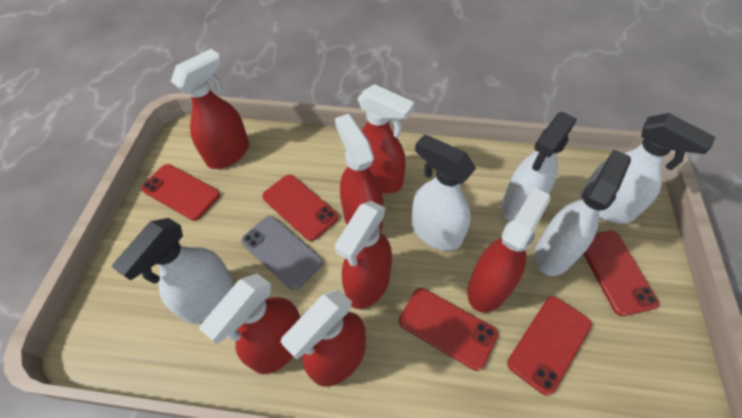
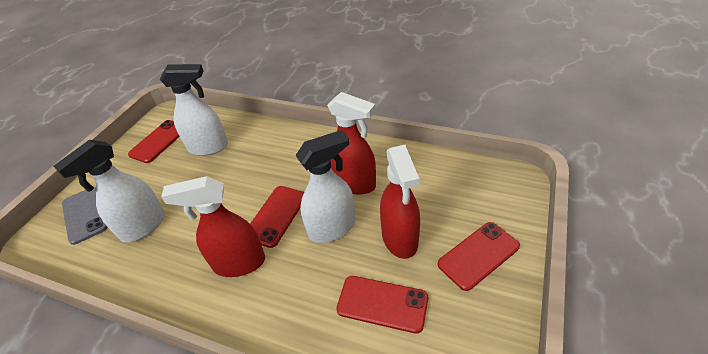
red phone: [141,164,220,221] [262,174,338,241] [399,288,498,371] [507,296,592,396] [583,231,659,316] = 5 -> [128,120,180,163] [250,186,304,248] [336,276,428,334] [438,222,520,291] = 4
red spray bottle: [171,49,249,169] [199,274,301,374] [281,289,366,387] [334,201,392,309] [335,114,383,233] [357,84,414,193] [467,187,551,313] = 7 -> [161,176,265,277] [327,92,376,195] [380,145,420,259] = 3
white spray bottle: [111,218,233,324] [412,134,476,251] [501,112,577,221] [535,150,631,276] [580,113,716,224] = 5 -> [54,140,165,243] [160,64,228,156] [295,130,355,243] = 3

